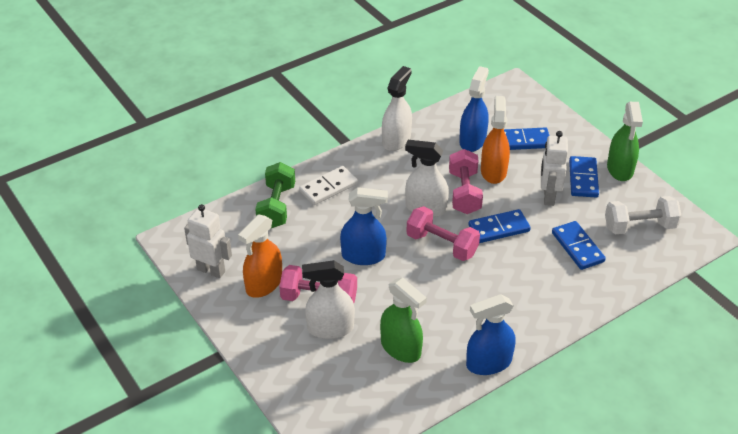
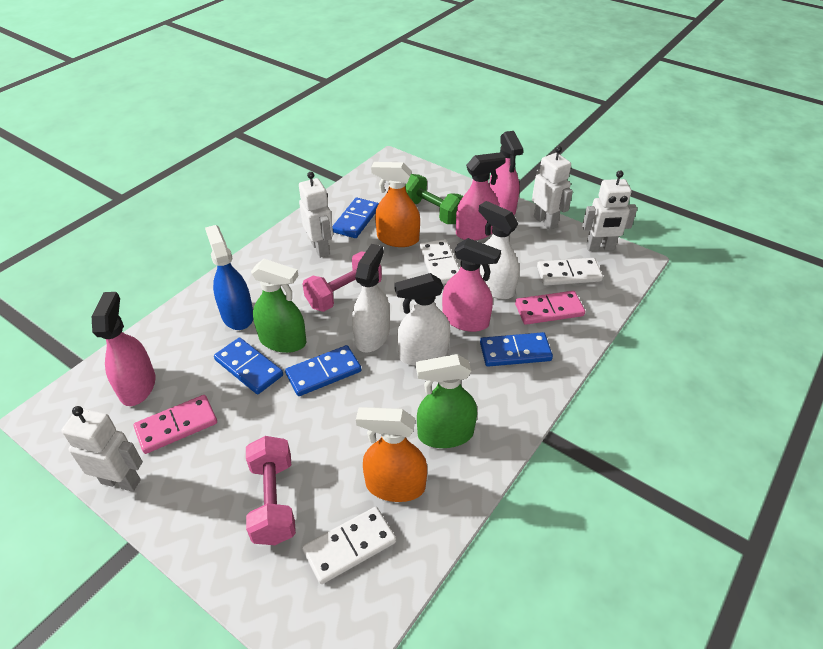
blue spray bottle: [340,187,388,265] [459,66,489,152] [466,294,515,375] = 3 -> [205,225,253,330] = 1
pink domino: none = 0 -> [134,395,217,454] [515,291,585,325] = 2
pink dumbbell: [279,265,357,303] [406,206,480,261] [449,149,483,214] = 3 -> [246,436,296,545] [303,251,382,312] = 2
pink spray bottle: none = 0 -> [92,292,155,406] [442,238,501,332] [456,152,506,240] [489,131,523,215] = 4
white domino: [299,166,358,205] = 1 -> [302,507,396,584] [419,239,459,284] [537,258,603,286] = 3
white dumbbell: [605,196,681,234] = 1 -> none = 0
white robot: [184,204,232,278] [541,131,568,206] = 2 -> [61,406,143,492] [299,172,333,258] [532,146,573,230] [582,170,637,251] = 4

